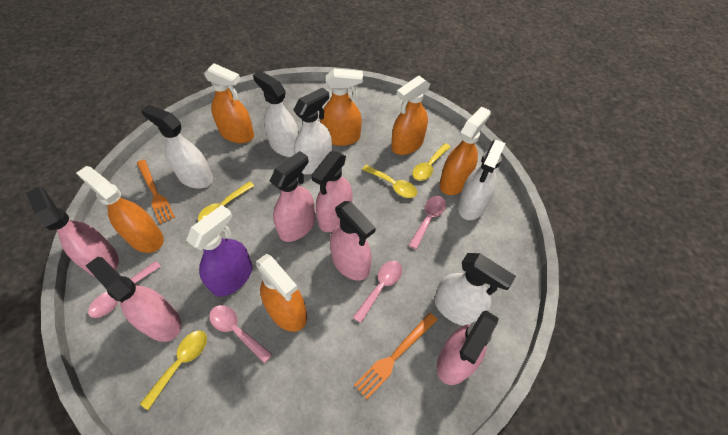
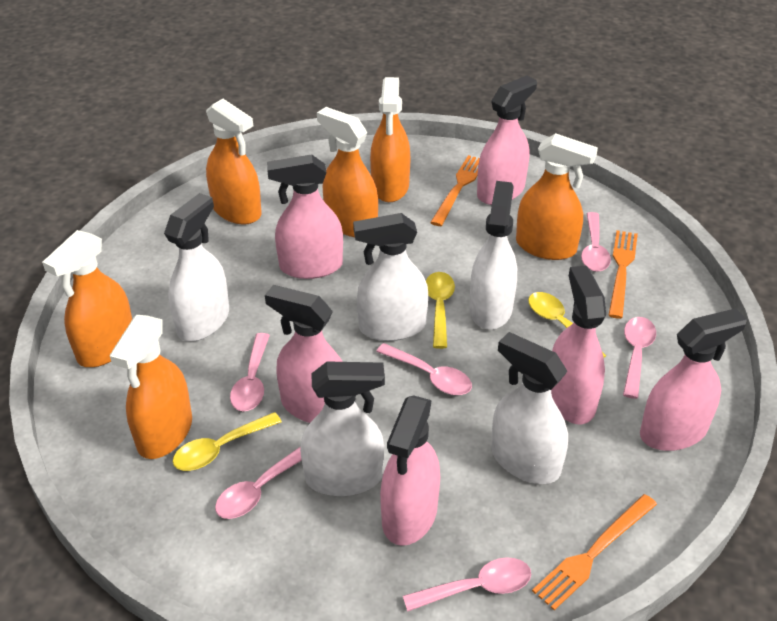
orange fork: [137,160,175,224] [354,312,437,399] = 2 -> [430,155,480,226] [532,494,657,610] [608,230,638,319] = 3
pink spoon: [88,261,161,318] [209,305,272,363] [353,261,402,323] [409,196,446,249] = 4 -> [215,446,302,519] [230,333,270,411] [376,343,472,395] [403,557,531,612] [581,212,611,272] [623,317,656,399] = 6
purple spray bottle: [186,205,252,297] = 1 -> none = 0
yellow spoon: [140,331,207,410] [198,181,254,222] [362,164,417,198] [412,143,450,181] = 4 -> [173,412,282,471] [426,272,455,349] [528,292,606,358] = 3

